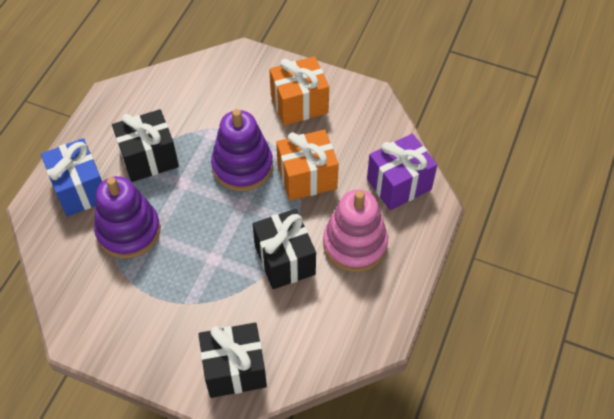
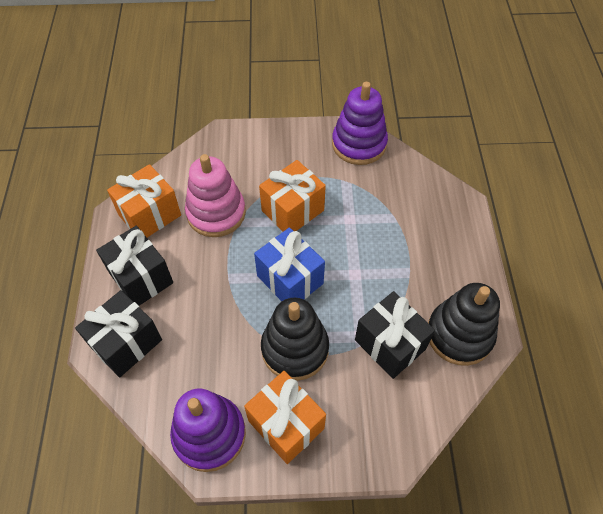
black stacking toy: none = 0 -> [261,298,329,381] [428,283,500,366] = 2
orange gift: [269,56,329,126] [276,129,339,201] = 2 -> [107,164,181,237] [244,371,326,464] [259,160,326,231] = 3
purple gift: [367,134,437,210] = 1 -> none = 0

